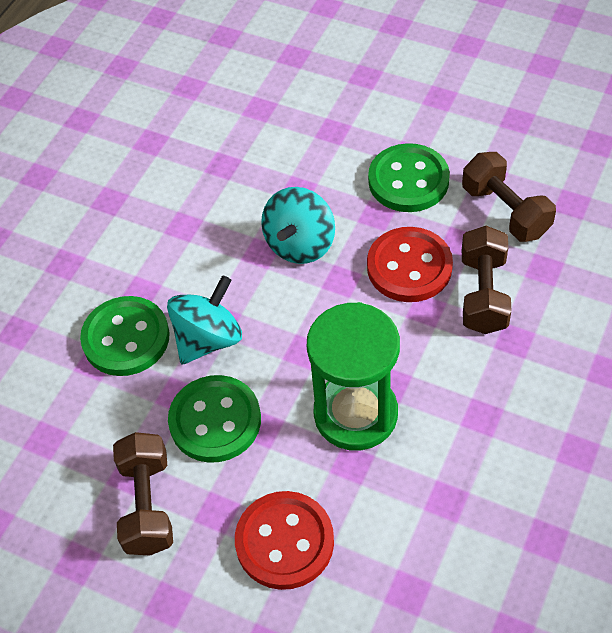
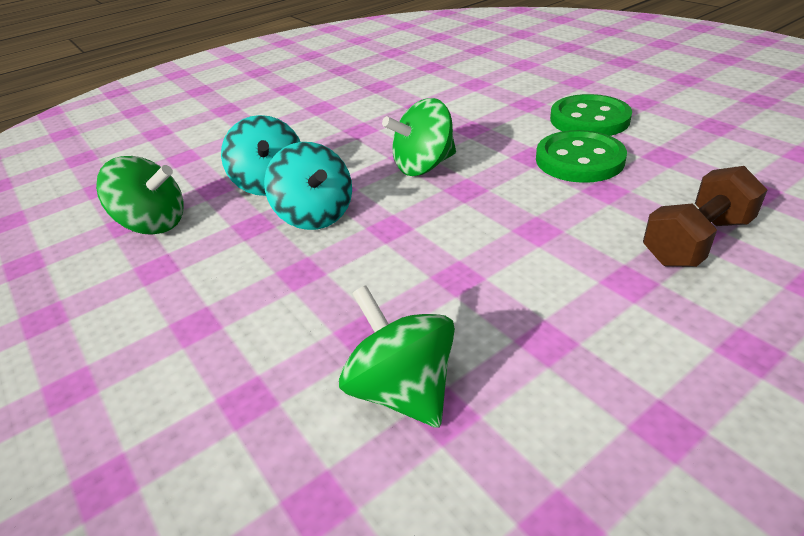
brown dumbbell: [113,432,173,556] [462,152,556,242] [462,226,512,334] = 3 -> [643,166,767,267] = 1
green button: [80,296,170,376] [168,375,261,463] [368,143,450,212] = 3 -> [536,130,627,183] [550,94,632,136] = 2
green hourglass: [306,302,400,451] = 1 -> none = 0
green spinning top: none = 0 -> [96,156,184,235] [339,285,455,428] [382,98,456,176] = 3
red button: [235,491,334,590] [367,227,453,302] = 2 -> none = 0

